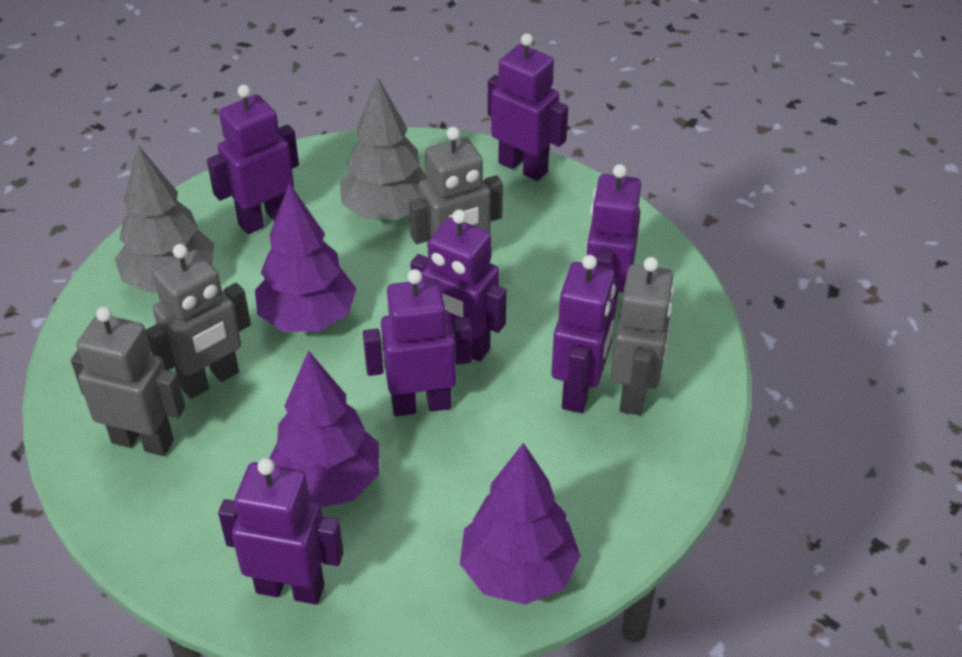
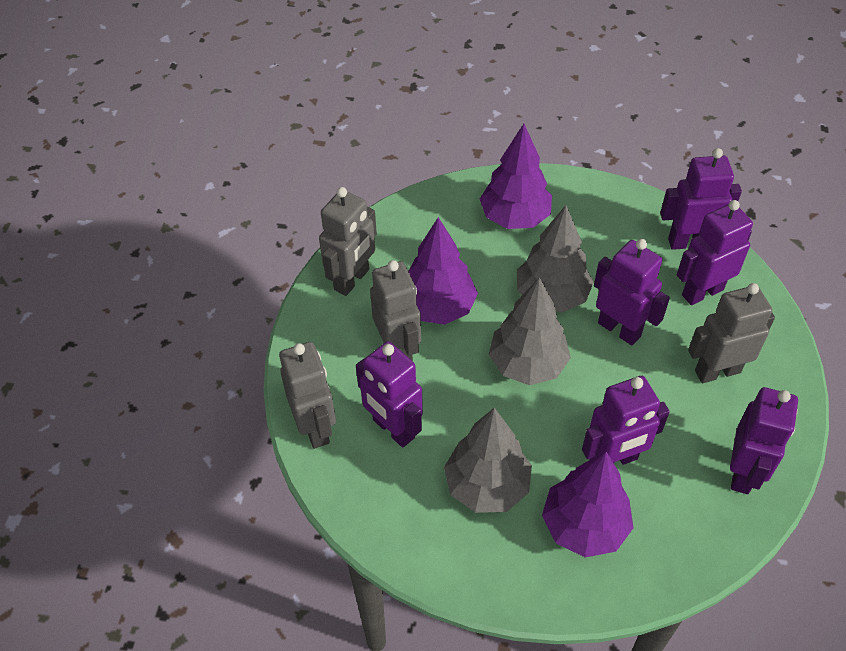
grey tree: [115,145,214,293] [340,78,428,220] = 2 -> [444,408,532,513] [489,277,571,385] [517,205,594,312] = 3
purple robot: [207,85,299,234] [218,458,344,605] [363,269,472,416] [410,209,507,362] [488,33,568,181] [551,255,616,413] [586,164,641,318] = 7 -> [356,341,423,448] [582,376,670,465] [594,239,670,345] [660,148,742,250] [677,200,753,305] [730,387,798,494] = 6

